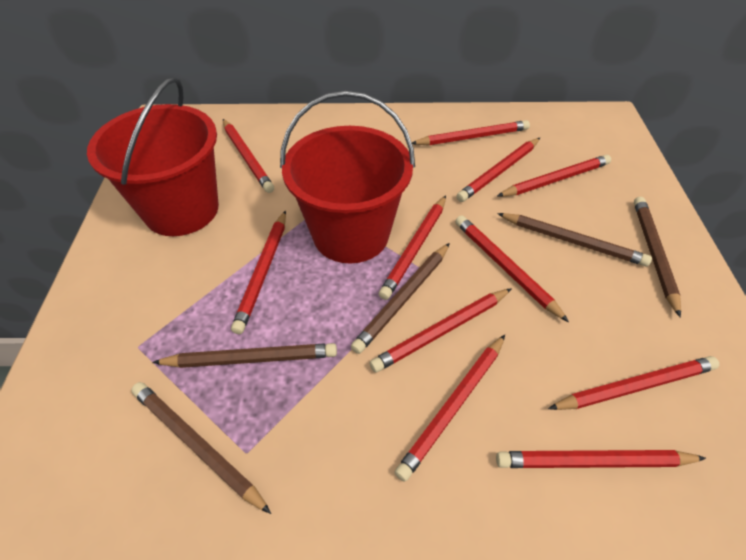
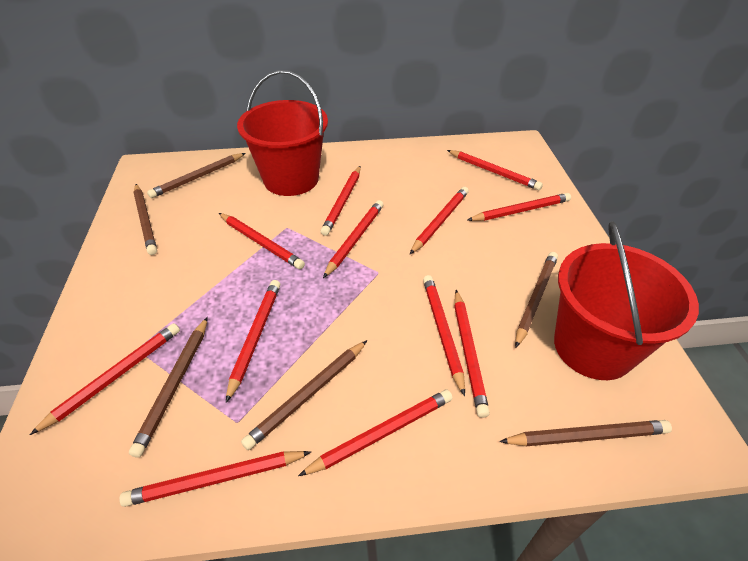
brown pencil: [131,382,271,514] [152,343,337,368] [351,243,450,354] [497,213,652,266] [634,197,681,318] = 5 -> [129,317,208,458] [134,184,157,255] [147,153,245,198] [241,340,367,450] [499,420,672,446] [515,252,558,348] = 6
red pencil: [223,119,274,193] [231,210,286,334] [370,288,512,373] [379,196,446,300] [394,335,505,482] [412,120,530,145] [455,215,569,322] [456,138,540,202] [496,450,706,468] [497,155,611,197] [548,356,719,410] = 11 -> [30,323,180,435] [119,451,311,507] [219,213,305,269] [226,280,280,403] [298,390,453,476] [321,166,361,236] [323,200,384,278] [410,187,469,254] [423,275,465,396] [447,150,543,190] [454,290,490,418] [468,193,571,221] = 12

